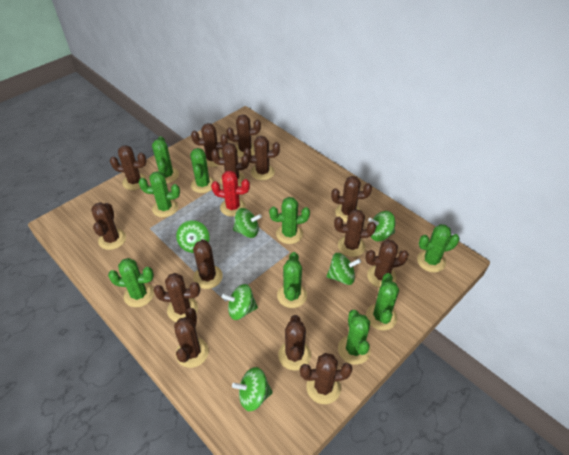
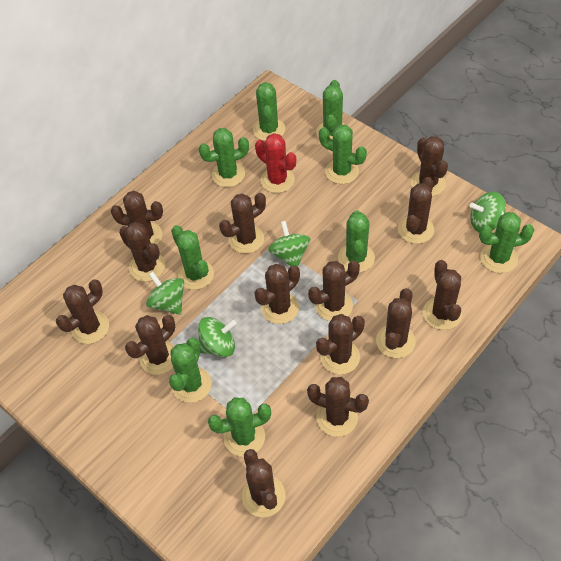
green spinning top: [176,220,209,253] [222,284,258,320] [232,367,273,411] [233,208,262,238] [326,253,361,285] [368,211,395,241] = 6 -> [146,271,184,315] [198,317,237,357] [268,221,310,267] [469,192,506,232] = 4

